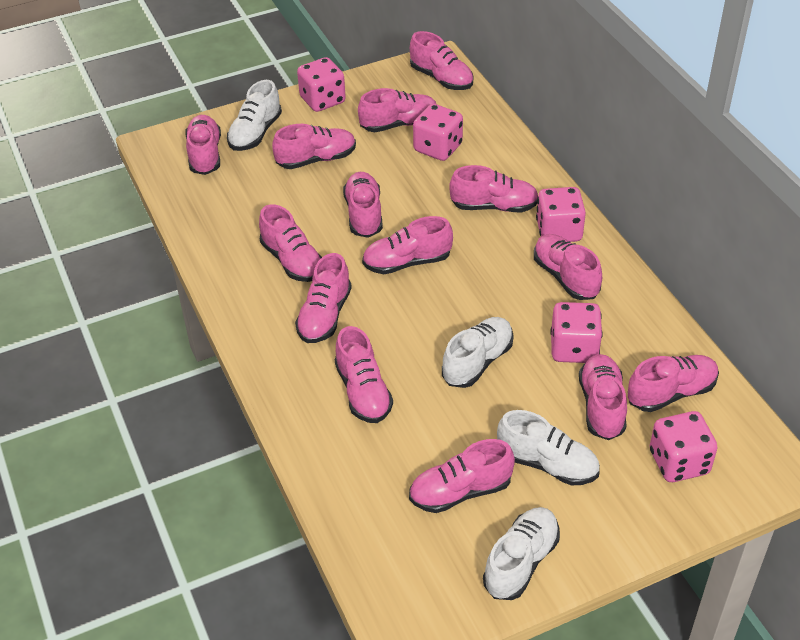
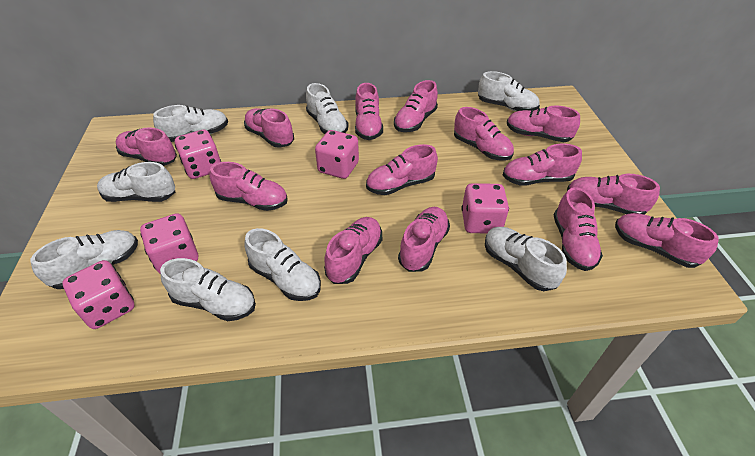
white shoe: [227,80,282,151] [442,317,514,388] [483,507,560,600] [497,410,600,486] = 4 -> [30,230,138,289] [97,162,175,202] [153,105,228,142] [160,258,256,321] [244,228,321,301] [306,83,349,134] [478,71,540,112] [485,227,567,291] = 8

